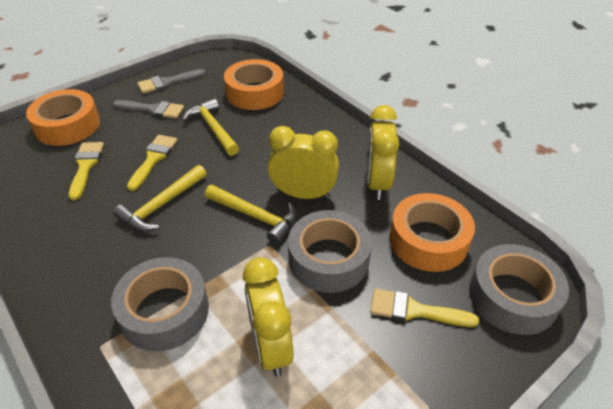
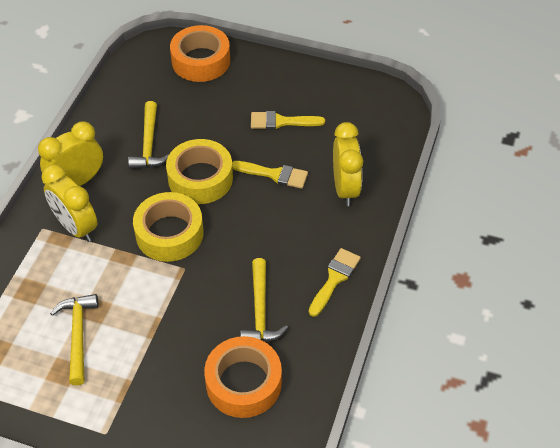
grey brush: [113,100,184,119] [137,69,206,94] = 2 -> none = 0
grey tape: [111,257,209,351] [288,210,372,293] [469,244,569,335] = 3 -> none = 0
orange tape: [26,89,100,146] [224,59,284,110] [390,193,475,272] = 3 -> [170,25,230,82] [204,336,282,418] = 2
yellow tape: none = 0 -> [133,192,204,262] [166,139,233,204] = 2

